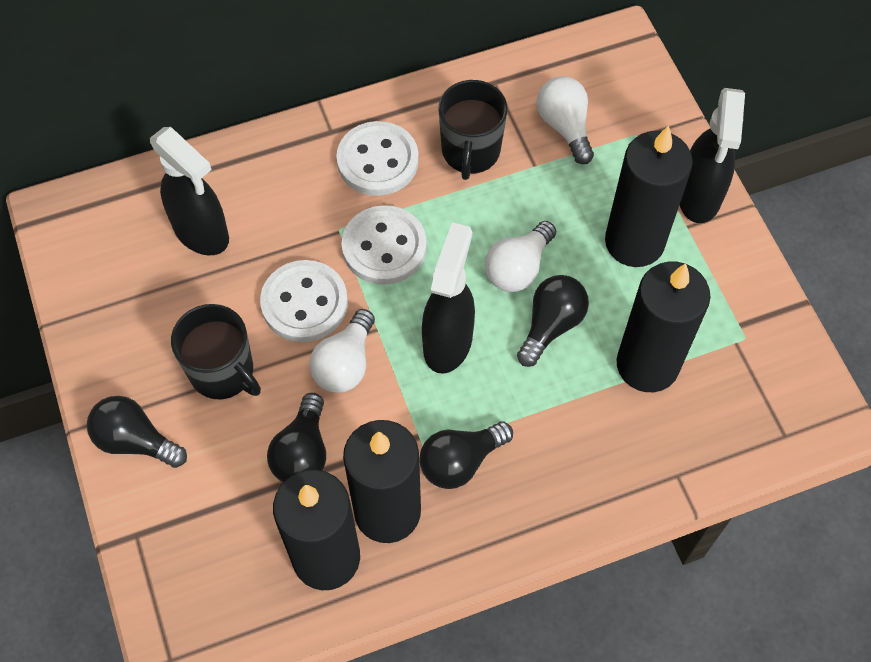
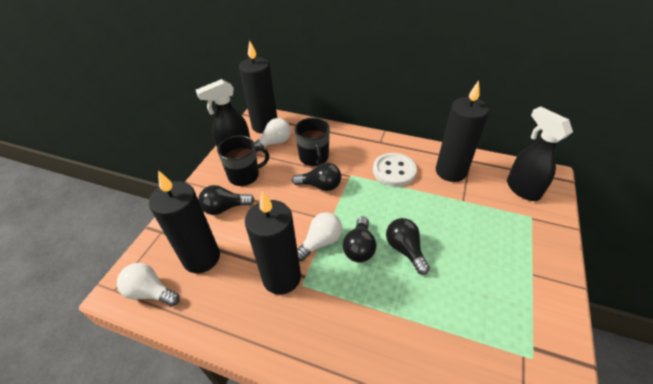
black spray bottle: [150,127,229,255] [422,222,475,374] [680,88,745,223] = 3 -> [196,79,250,148] [507,107,573,201] = 2
white button: [260,260,348,342] [336,121,419,196] [342,205,427,285] = 3 -> [373,153,417,187] = 1

